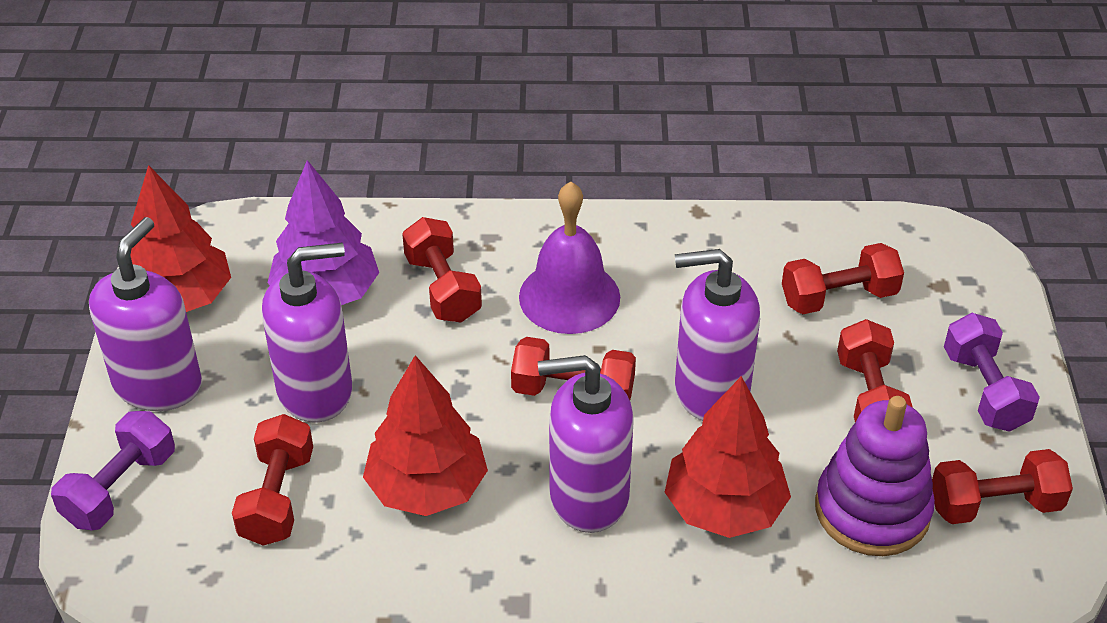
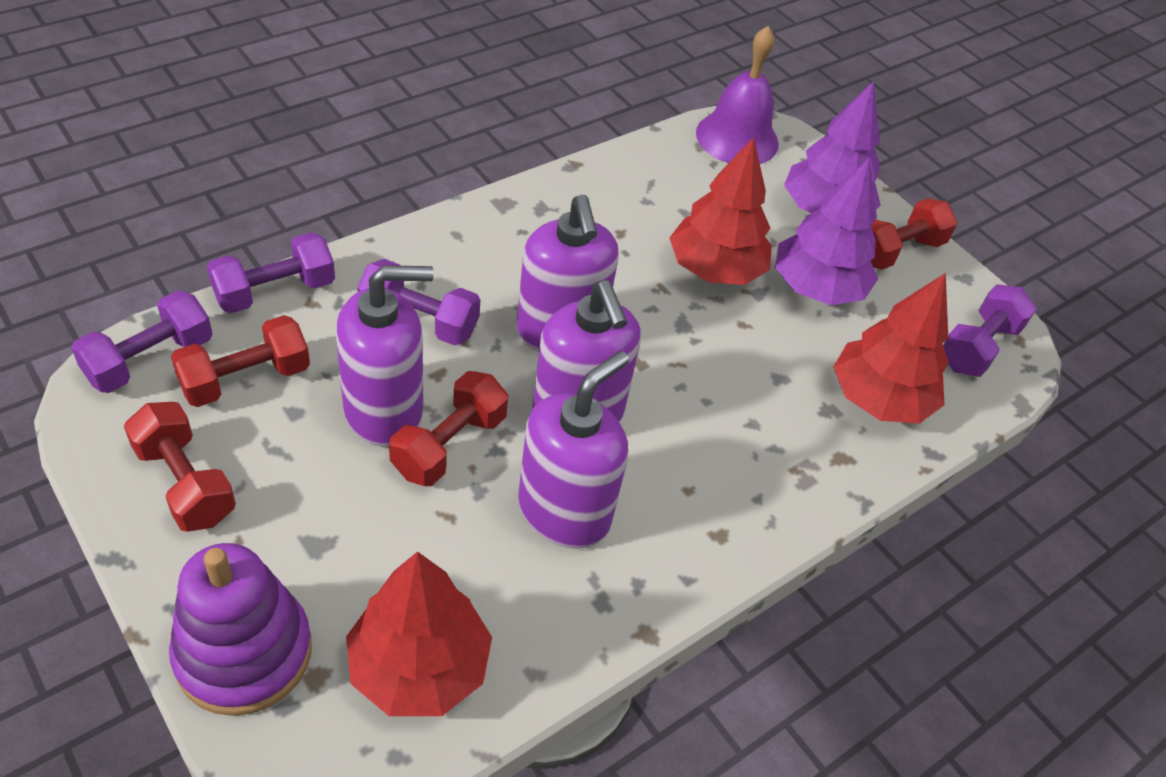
purple dumbbell: [51,411,175,530] [944,313,1040,432] = 2 -> [71,290,213,393] [207,232,335,313] [357,259,480,346] [943,284,1037,377] = 4
purple tree: [268,160,379,305] = 1 -> [775,159,878,305] [784,81,881,213] = 2
red dumbbell: [232,414,313,546] [402,217,482,323] [511,337,636,400] [782,243,904,314] [837,319,912,423] [932,449,1073,524] = 6 -> [124,402,236,532] [171,315,310,407] [389,371,508,486] [871,198,958,270] = 4

